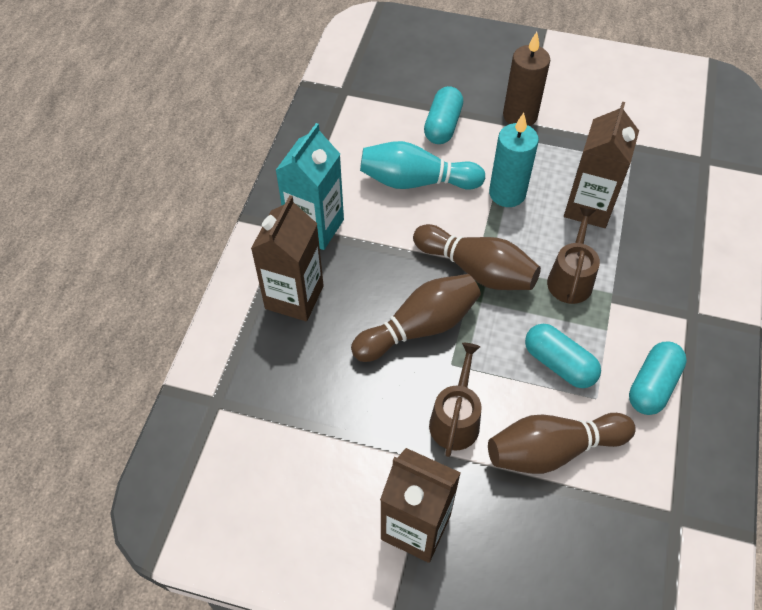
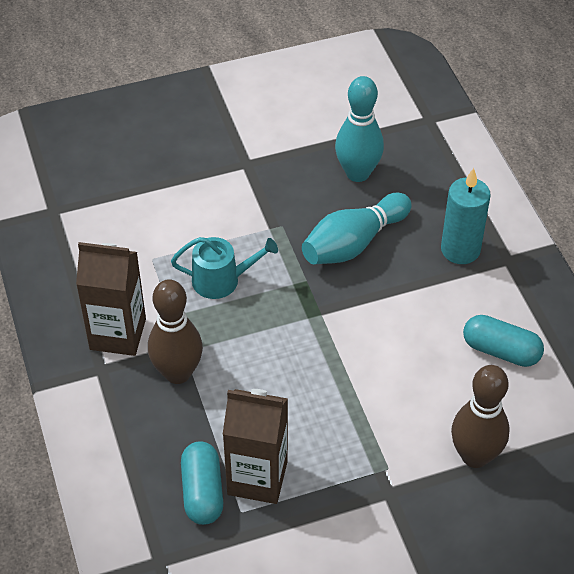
brown bowling pin: [351,274,481,362] [413,224,541,290] [488,413,636,474] = 3 -> [148,279,203,384] [451,365,510,468] = 2
brown candle: [503,32,550,126] = 1 -> none = 0
brown carton: [251,195,324,321] [380,448,461,563] [564,102,639,228] = 3 -> [76,242,146,356] [223,389,288,504] = 2
brown watering can: [429,343,482,457] [547,207,600,304] = 2 -> none = 0
turquoise bowling pin: [360,141,485,190] = 1 -> [302,193,412,264] [335,76,384,182] = 2
turquoise capsule: [424,86,463,144] [525,324,601,388] [629,342,687,415] = 3 -> [181,441,223,525] [463,315,544,367] = 2
turquoise carton: [275,123,344,250] = 1 -> none = 0
turquoise watering can: none = 0 -> [171,237,278,299] = 1

